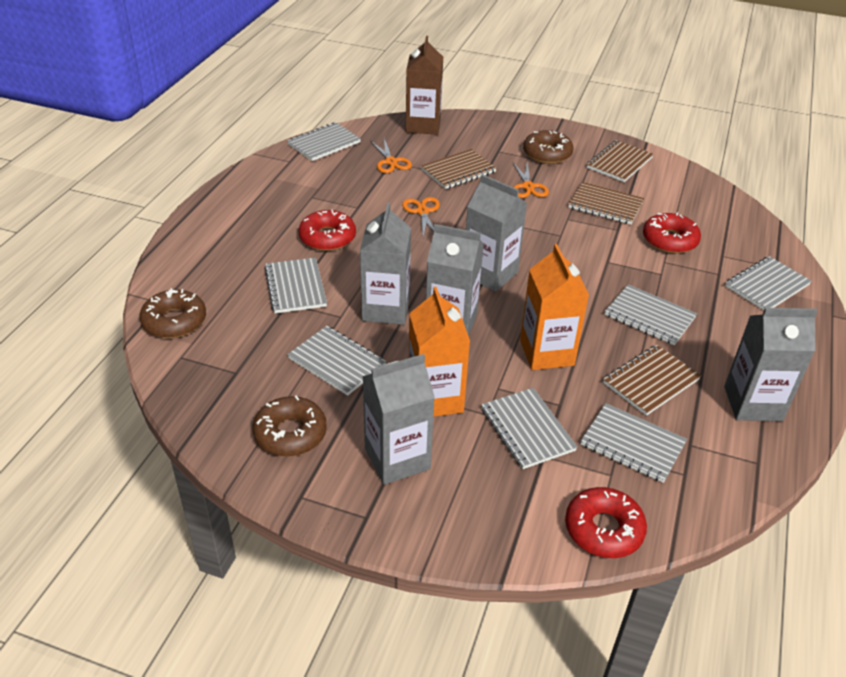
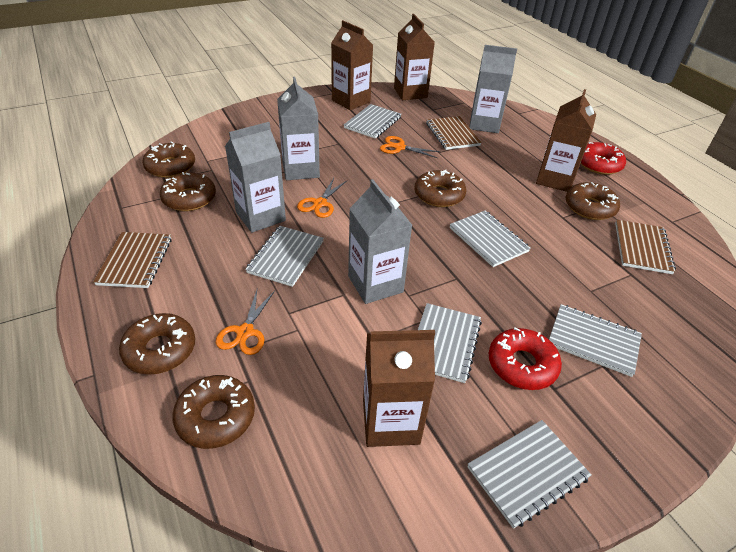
brown carton: [406,36,443,135] = 1 -> [331,20,373,110] [363,330,435,447] [394,14,435,100] [536,89,596,192] = 4
brown donut: [139,288,206,338] [252,395,327,457] [523,130,573,164] = 3 -> [119,313,195,375] [142,141,195,178] [160,172,216,211] [172,375,255,449] [415,170,466,207] [566,182,620,220] = 6
brown notebook: [421,149,497,189] [568,182,644,225] [587,140,654,182] [603,345,701,416] = 4 -> [93,232,172,288] [426,116,482,150] [615,220,676,274] = 3
grey carton: [360,203,411,325] [362,354,435,485] [426,224,484,336] [466,174,527,292] [724,308,818,421] = 5 -> [225,122,286,233] [277,77,320,180] [348,179,412,304] [469,45,517,133] = 4
grey notebook: [264,257,327,313] [287,122,361,161] [287,326,386,396] [481,388,577,469] [581,403,687,483] [605,284,697,345] [725,256,811,310] = 7 -> [245,226,324,287] [344,104,401,139] [418,303,482,383] [450,211,531,267] [468,420,591,529] [549,304,642,377] = 6
orange carton: [409,287,470,417] [520,244,589,370] = 2 -> none = 0
red donut: [299,210,356,251] [565,487,647,558] [643,212,701,253] = 3 -> [489,327,562,390] [580,142,626,175] = 2

